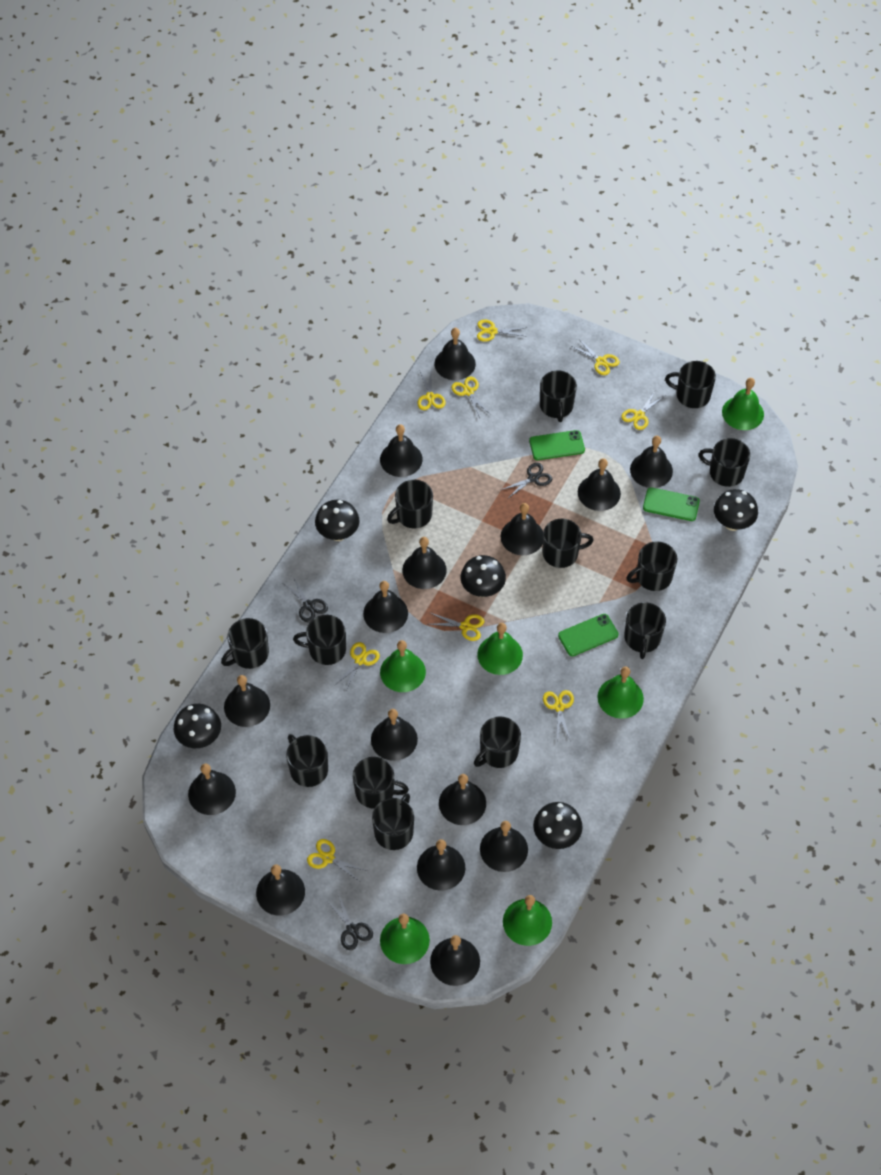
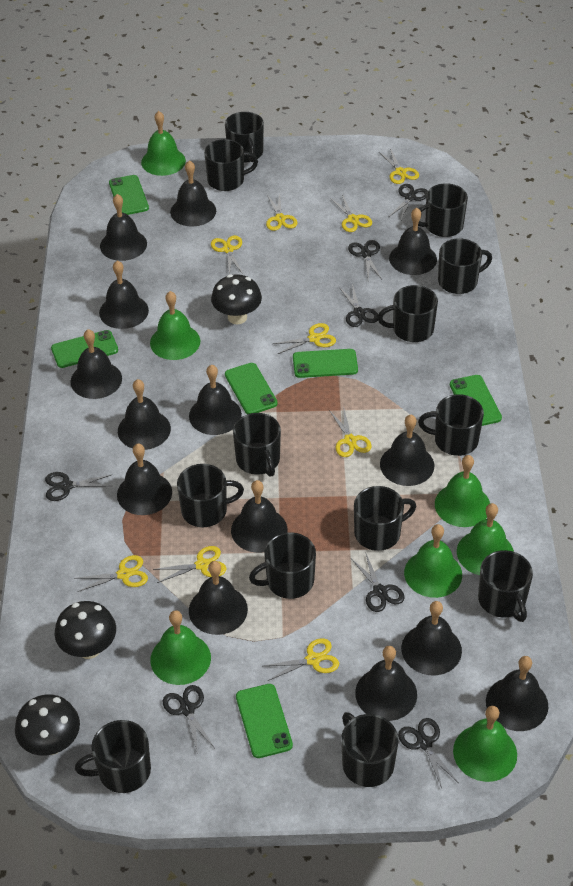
black bell: [188,763,236,815] [224,675,270,727] [256,864,305,916] [363,581,408,633] [371,709,418,761] [380,424,422,477] [402,537,447,589] [417,839,465,891] [430,935,480,986] [434,328,476,380] [439,774,486,825] [480,821,528,872] [500,503,543,555] [578,458,621,511] [630,436,673,488] = 15 -> [70,329,122,399] [99,261,149,329] [100,194,147,261] [117,444,172,515] [118,379,171,450] [170,160,216,226] [189,365,242,435] [189,561,248,635] [231,480,287,553] [355,646,417,721] [380,415,434,486] [389,208,437,275] [401,601,462,675] [486,656,548,731] = 14
black mushroom: [174,704,221,748] [315,500,359,541] [461,555,506,597] [533,802,583,849] [714,489,758,531] = 5 -> [15,694,80,755] [55,601,116,659] [211,274,262,324] = 3
black scissors: [283,577,328,622] [326,893,373,950] [501,463,552,499] = 3 -> [45,472,112,501] [163,685,214,754] [339,284,378,327] [348,240,382,280] [352,554,405,612] [389,184,428,220] [398,718,458,788] = 7
green bell: [380,640,426,692] [380,914,430,964] [477,623,523,675] [503,895,552,946] [597,666,644,719] [722,378,764,430] = 6 -> [141,111,186,176] [150,291,200,360] [150,610,211,685] [404,524,462,598] [435,455,490,527] [453,706,517,782] [457,503,514,575] = 7
green phone: [529,430,585,460] [558,614,619,656] [643,487,700,521] = 3 -> [51,330,118,368] [109,175,149,215] [225,363,278,414] [236,684,293,758] [293,349,358,378] [450,375,502,426] = 6

